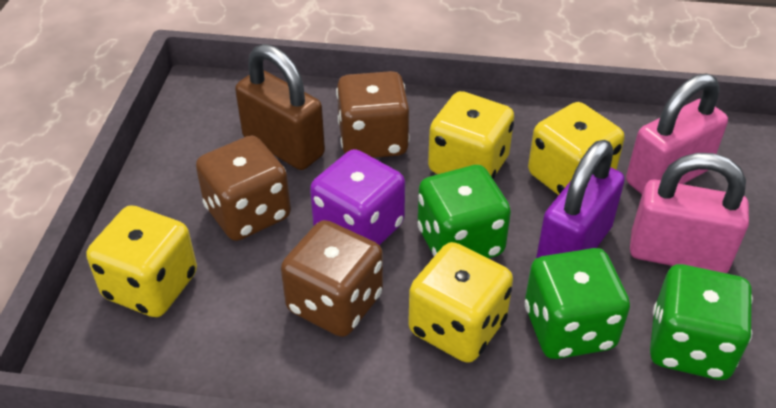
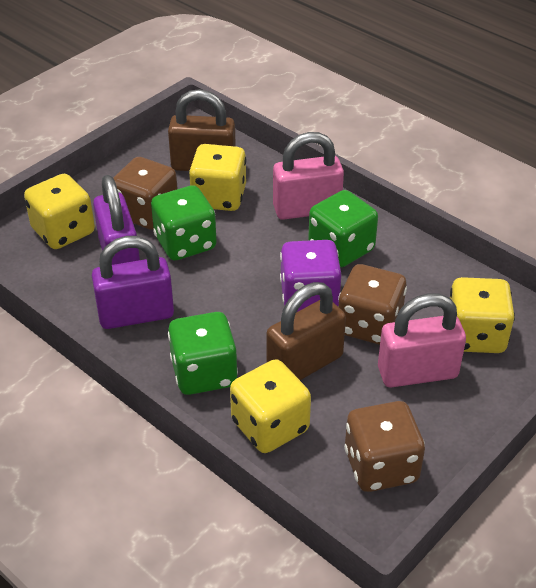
brown padlock: [235,44,325,170] = 1 -> [168,89,236,171] [266,282,346,380] = 2
purple padlock: [536,140,625,258] = 1 -> [92,236,174,329] [93,175,140,265] = 2

